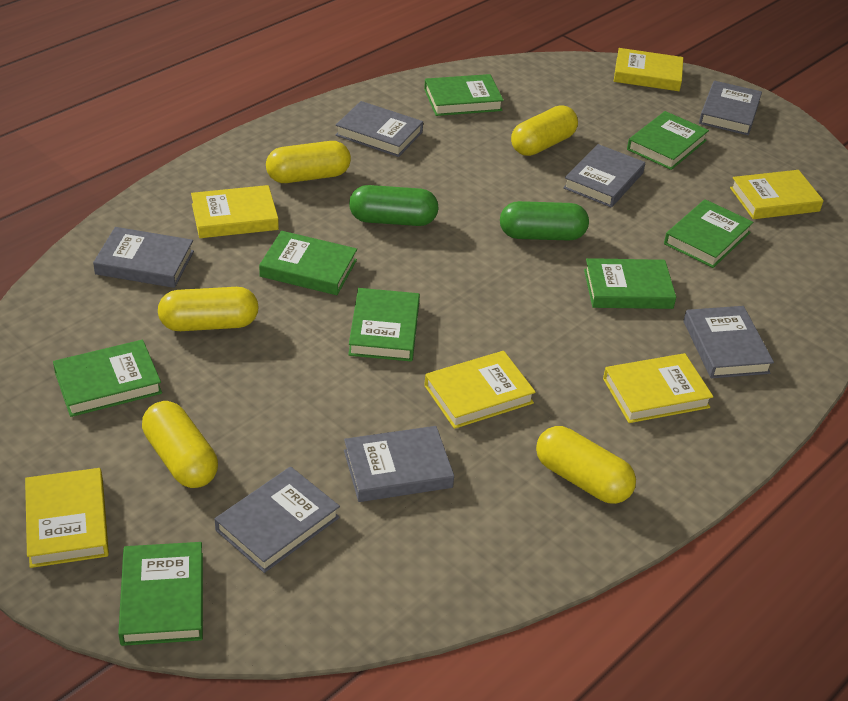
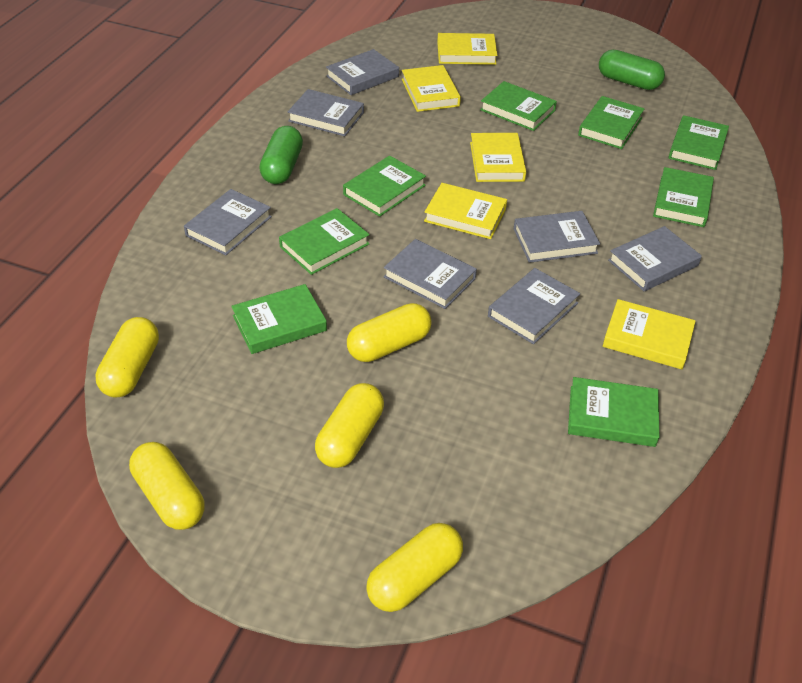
yellow book: [25,468,109,568] [191,185,279,238] [424,351,536,429] [603,353,713,423] [614,48,683,91] [730,170,824,219] = 6 -> [402,65,461,112] [424,183,507,239] [437,33,497,65] [470,133,526,182] [603,299,696,369] = 5

